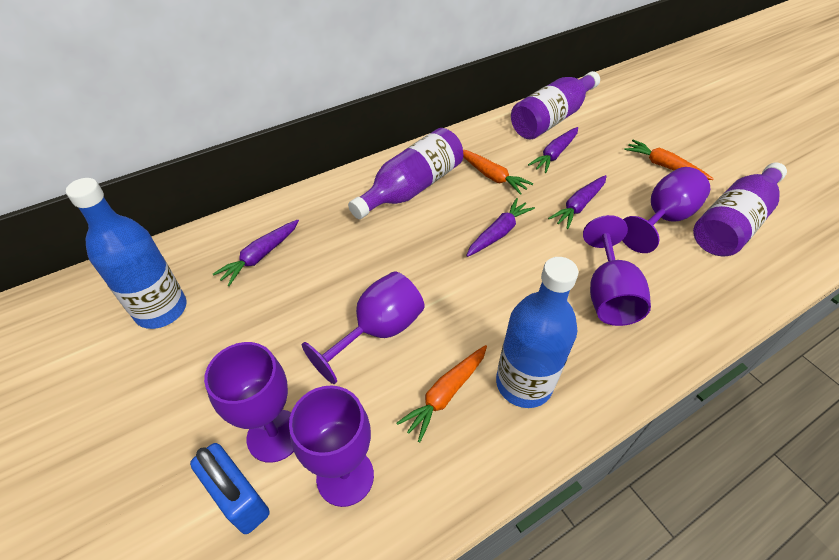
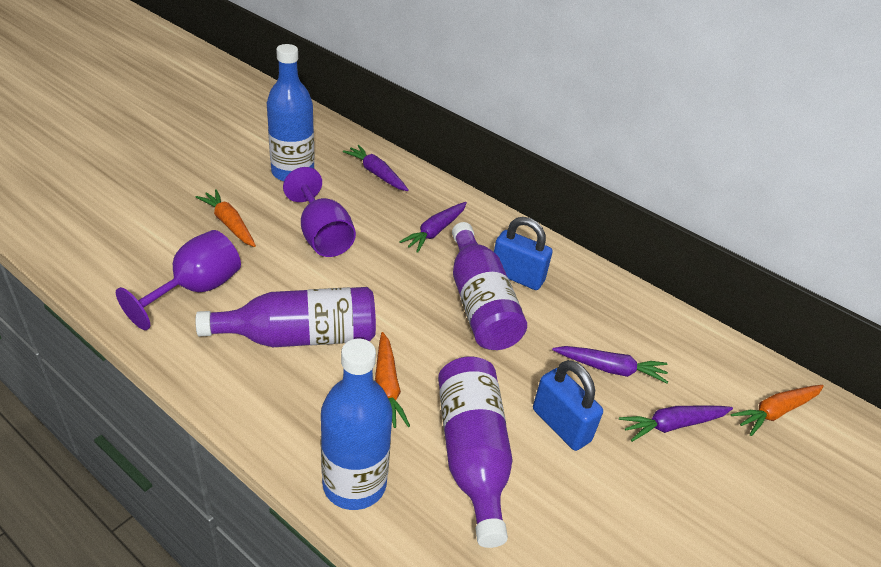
blue padlock: [190,443,270,534] = 1 -> [494,217,553,290] [533,360,603,451] = 2
purple goblet: [204,342,294,463] [289,386,374,507] [302,271,424,384] [583,215,651,326] [622,167,710,253] = 5 -> [116,230,241,330] [283,167,356,257] = 2

